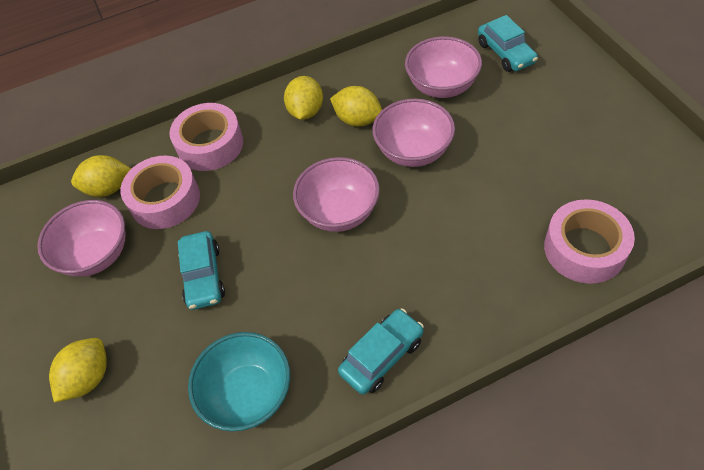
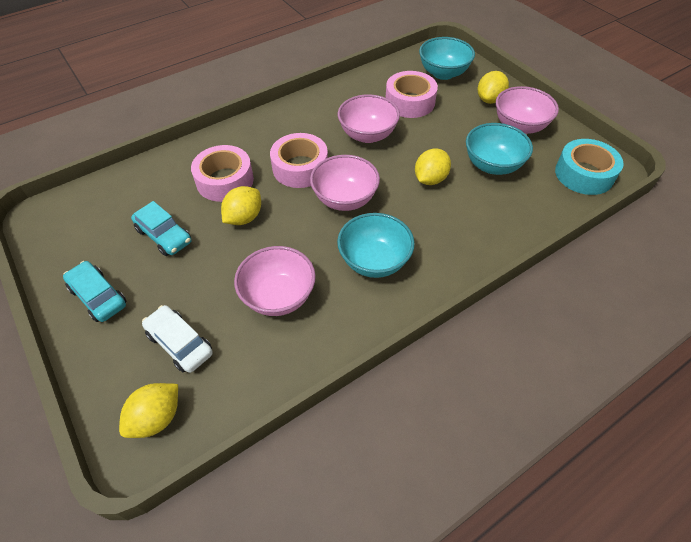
turquoise bowl: [188,332,290,431] = 1 -> [337,213,415,278] [419,37,475,80] [466,123,533,175] = 3
turquoise car: [178,231,225,310] [338,308,424,395] [478,15,538,72] = 3 -> [63,261,127,322] [131,201,191,256] = 2
turquoise tape: none = 0 -> [555,139,624,195] = 1
white car: none = 0 -> [142,305,213,373] = 1

